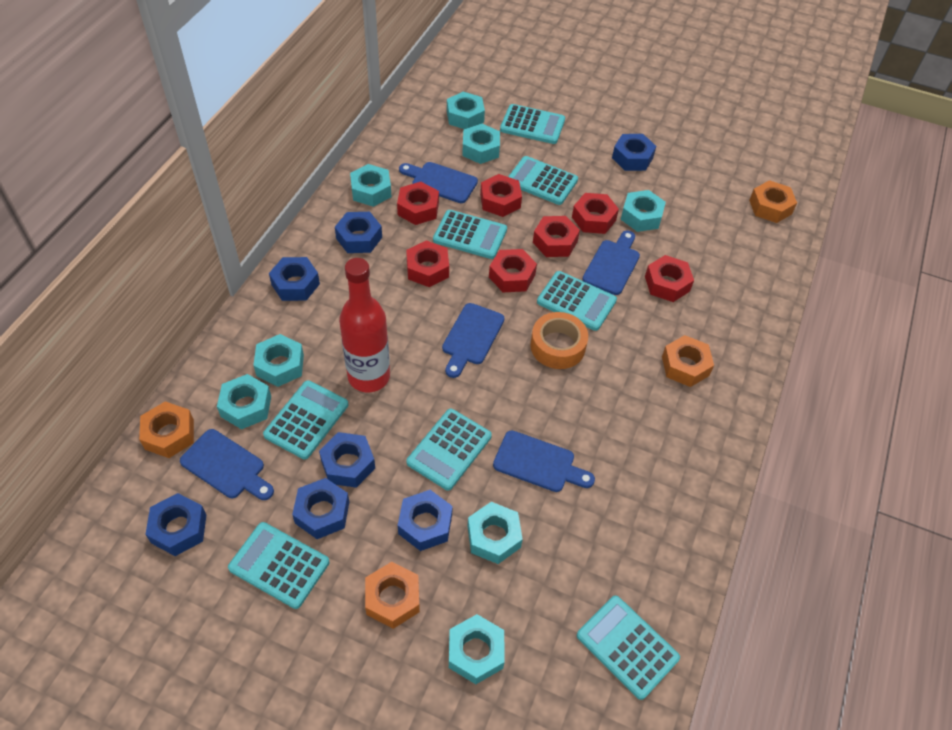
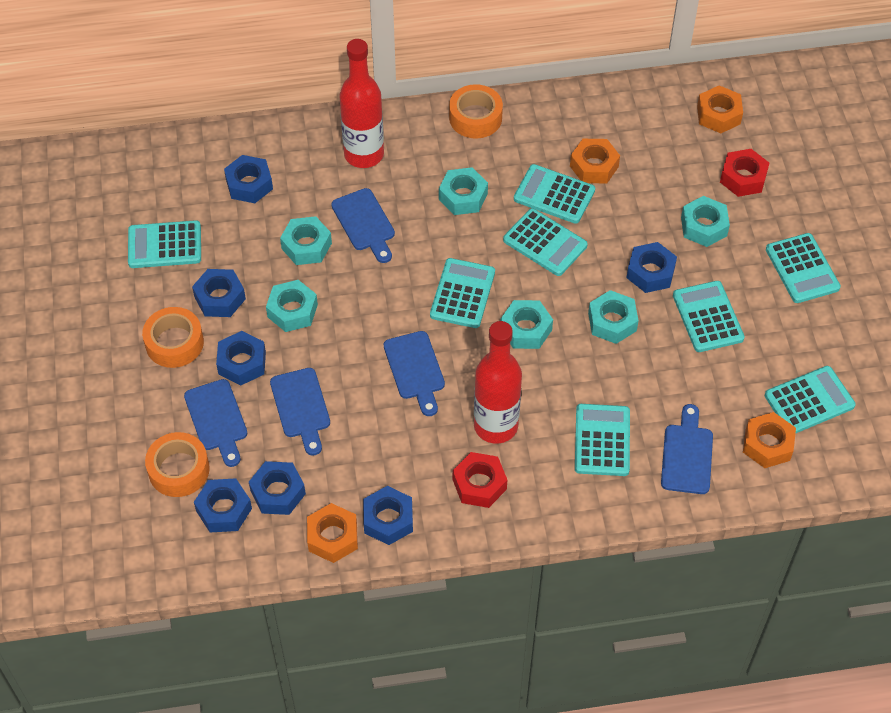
orange tape: [531,312,588,369] = 1 -> [142,307,204,368] [145,432,210,497] [449,84,503,139] = 3
red bottle: [339,258,390,392] = 1 -> [339,39,384,168] [474,321,522,444] = 2
red nut: [397,182,439,225] [406,240,449,287] [480,174,522,217] [489,249,537,292] [533,216,580,257] [572,193,619,234] [645,255,694,302] = 7 -> [453,452,507,508] [720,149,769,197] = 2
turquoise nut: [217,374,271,429] [253,334,304,387] [350,164,391,207] [447,92,485,129] [449,614,505,684] [462,124,500,164] [468,502,523,564] [621,190,666,232] = 8 -> [266,280,318,332] [280,216,332,265] [439,167,488,215] [501,300,553,349] [588,290,639,344] [681,196,730,247] = 6

